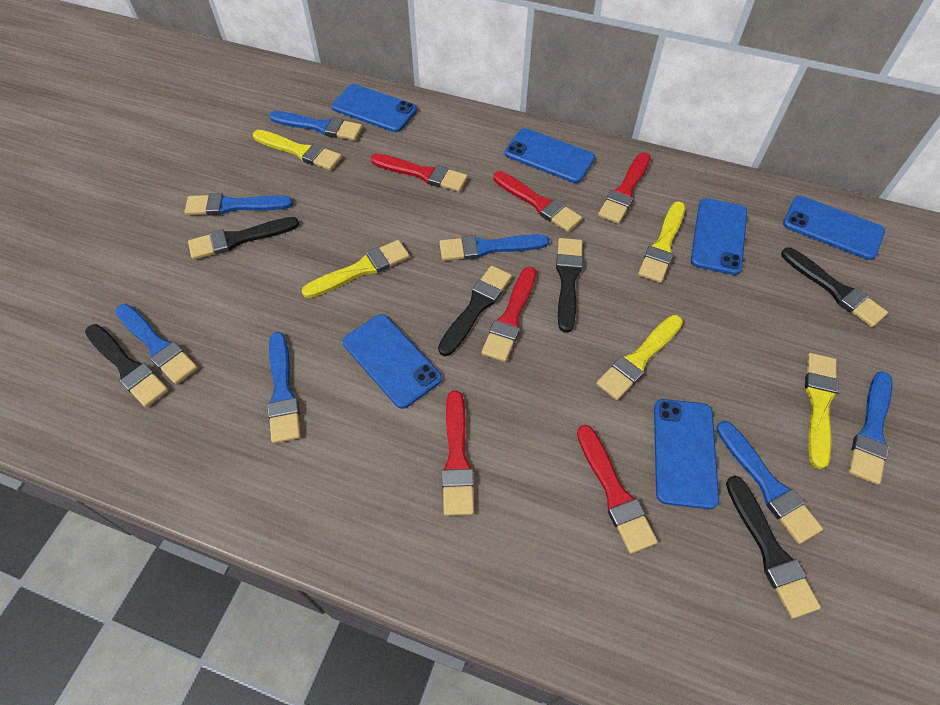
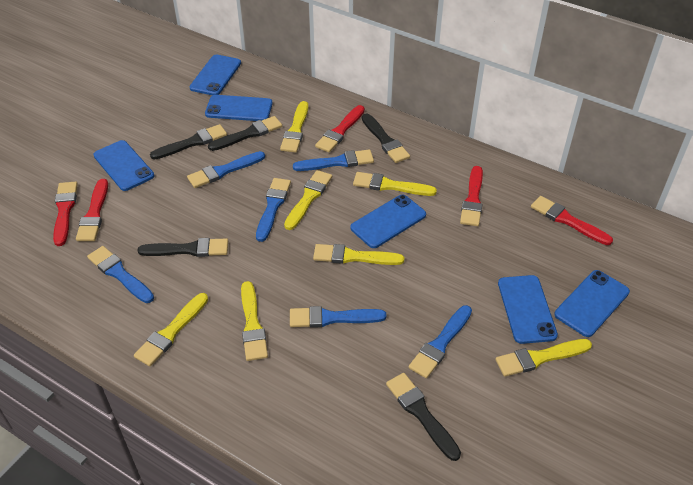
black brush: [85,324,168,407] [188,217,299,260] [438,266,512,356] [556,238,583,333] [726,476,821,619] [781,247,888,327] = 6 -> [137,238,228,257] [150,124,227,159] [208,116,282,151] [362,114,410,163] [386,373,461,461] = 5
blue brush: [115,304,198,384] [185,193,293,215] [267,332,301,443] [269,111,362,141] [439,234,549,261] [716,421,823,544] [848,371,893,485] = 7 -> [87,246,154,303] [187,151,265,188] [256,178,291,242] [290,306,386,328] [293,149,374,171] [409,305,472,378] = 6
red brush: [371,154,468,192] [442,391,474,516] [481,267,536,362] [493,171,582,232] [577,425,658,554] [598,152,651,224] = 6 -> [53,182,78,246] [76,179,108,241] [315,105,365,153] [460,166,483,226] [531,196,613,245] = 5
yellow brush: [253,130,342,170] [301,240,410,298] [596,315,683,400] [638,201,685,283] [805,353,838,469] = 5 -> [134,293,208,366] [241,281,268,361] [280,101,308,152] [284,170,332,230] [313,244,404,265] [353,172,437,196] [495,339,592,377] = 7

